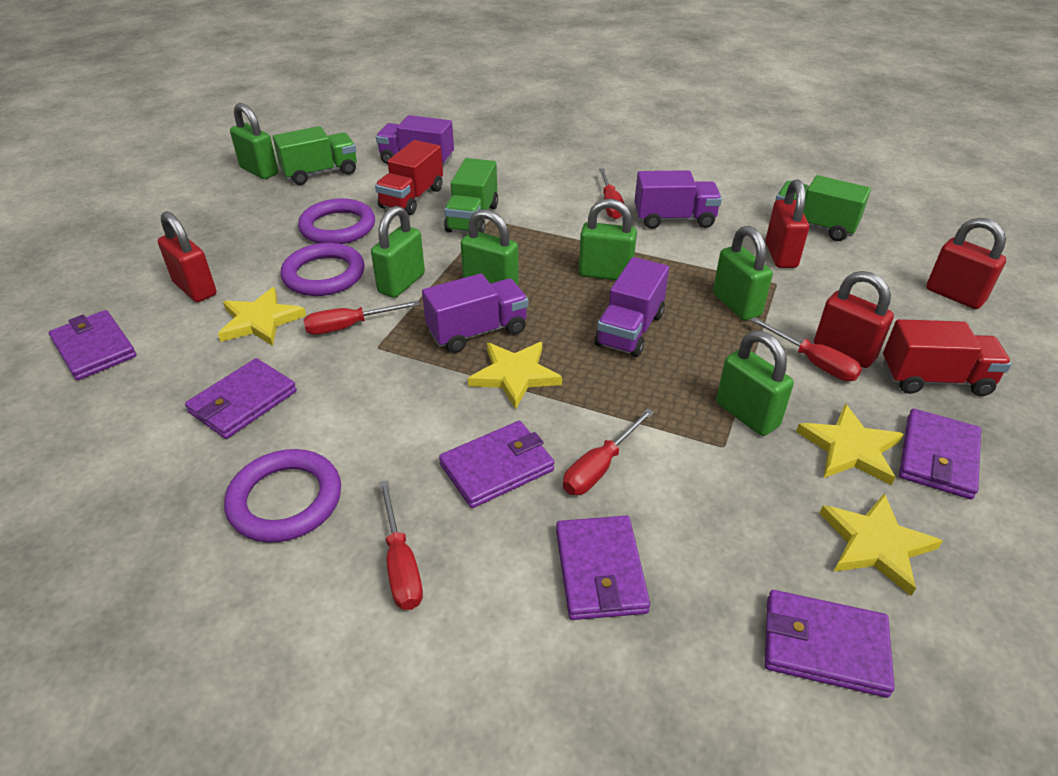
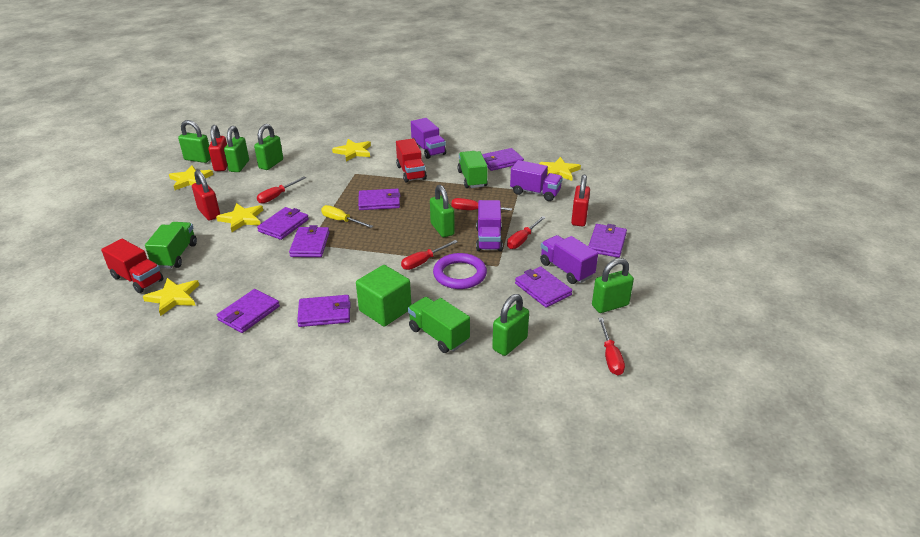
green cube: none = 0 -> [356,265,411,327] = 1
purple ring: [224,449,341,543] [281,243,365,296] [298,199,375,244] = 3 -> [433,253,487,289] = 1
purple wallet: [49,310,137,380] [185,358,297,439] [439,421,555,508] [556,516,650,620] [765,590,895,698] [899,409,981,499] = 6 -> [217,289,280,333] [257,207,309,240] [289,225,330,257] [297,295,351,327] [358,189,400,210] [482,148,524,171] [515,267,572,308] [588,224,627,258] = 8
red padlock: [158,211,217,302] [765,179,809,268] [814,271,894,368] [926,218,1006,309] = 4 -> [192,170,220,221] [208,125,228,171] [571,175,590,227] = 3
yellow screwdriver: none = 0 -> [321,205,373,228] = 1
yellow star: [218,287,306,346] [468,342,562,409] [796,404,903,485] [819,493,943,596] = 4 -> [143,278,199,316] [169,165,213,190] [216,203,263,232] [332,139,371,162] [539,157,581,181] = 5

